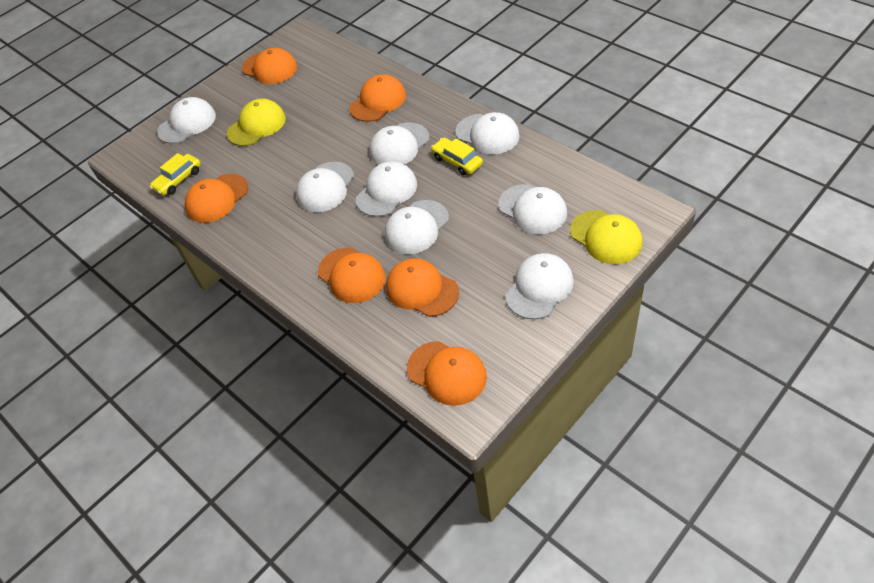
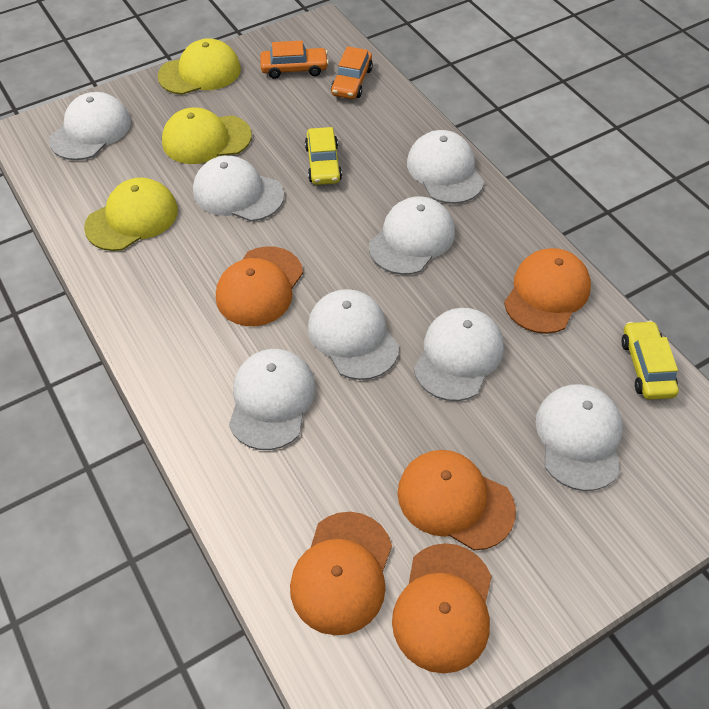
orange cap: [185,174,248,223] [242,48,297,84] [318,248,386,303] [349,74,406,122] [386,258,459,317] [407,341,487,406] = 6 -> [216,246,303,326] [290,512,392,635] [392,543,492,673] [398,450,516,550] [504,248,591,334] = 5
orange car: none = 0 -> [260,41,329,79] [331,46,373,99] = 2
yellow cap: [227,99,286,146] [570,210,642,264] = 2 -> [84,178,178,251] [157,39,241,95] [162,107,252,164] = 3

